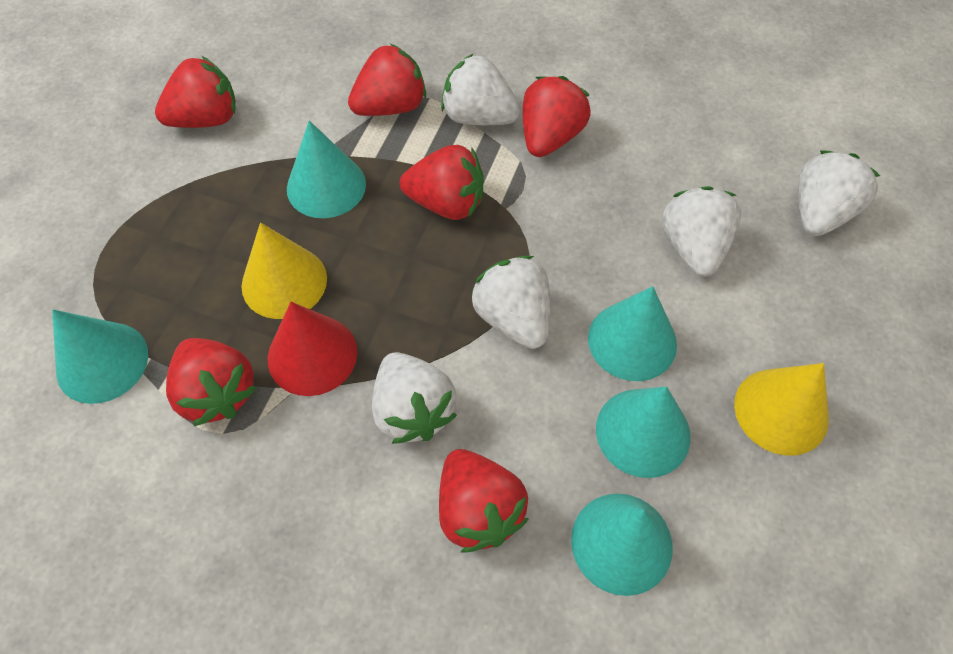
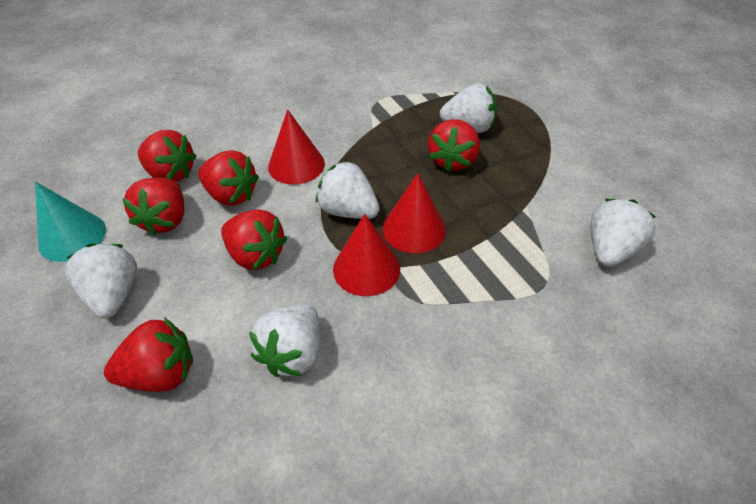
red cone: [268,302,357,396] = 1 -> [268,109,325,185] [333,214,400,296] [382,173,446,253] = 3
turquoise cone: [52,310,148,404] [287,121,366,218] [571,494,673,596] [588,286,677,381] [596,386,691,478] = 5 -> [35,182,106,262] = 1
yellow cone: [241,223,327,319] [734,363,829,456] = 2 -> none = 0

